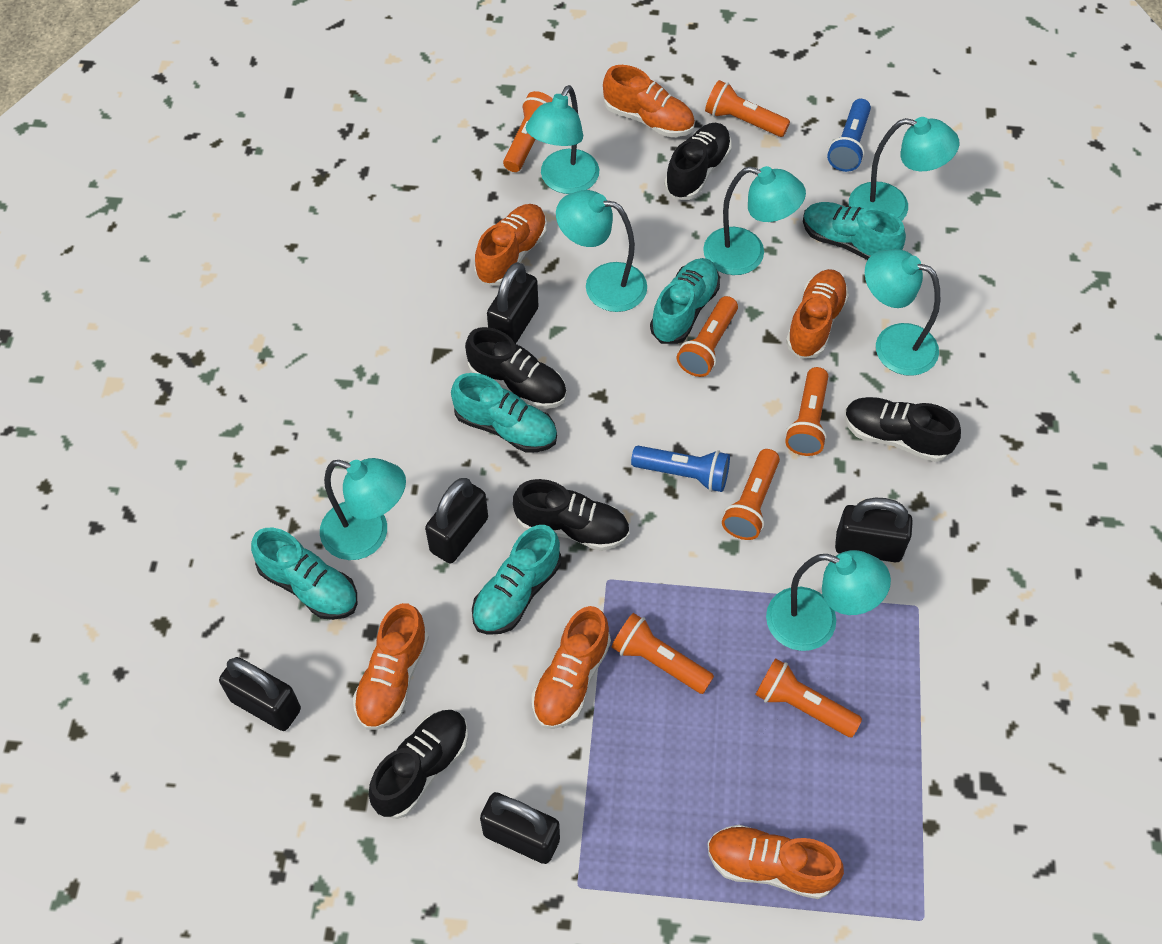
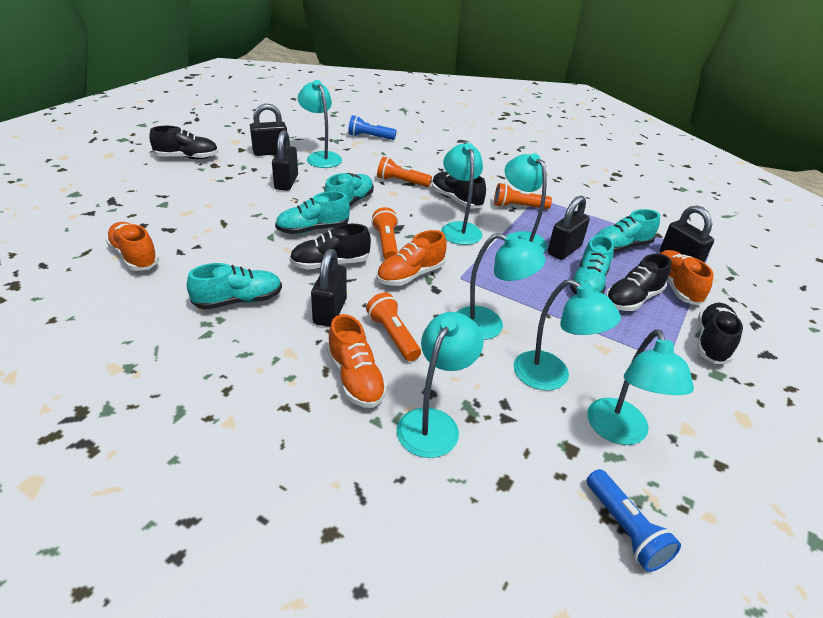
orange flashlight: [503,91,553,172] [611,613,714,694] [677,296,738,377] [705,80,790,137] [722,449,780,540] [755,658,862,737] [785,367,828,456] = 7 -> [366,293,421,361] [372,207,398,259] [377,156,432,187] [494,183,552,209] = 4
orange shoe: [353,603,429,730] [474,204,547,286] [532,606,611,729] [603,65,695,137] [708,825,844,899] [786,269,849,359] = 6 -> [106,222,159,271] [327,314,387,408] [377,230,447,286] [660,250,714,305] = 4

